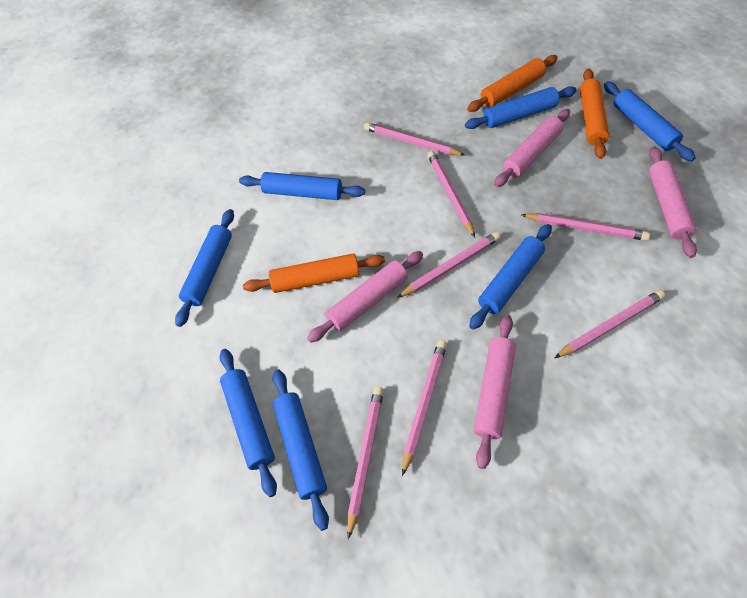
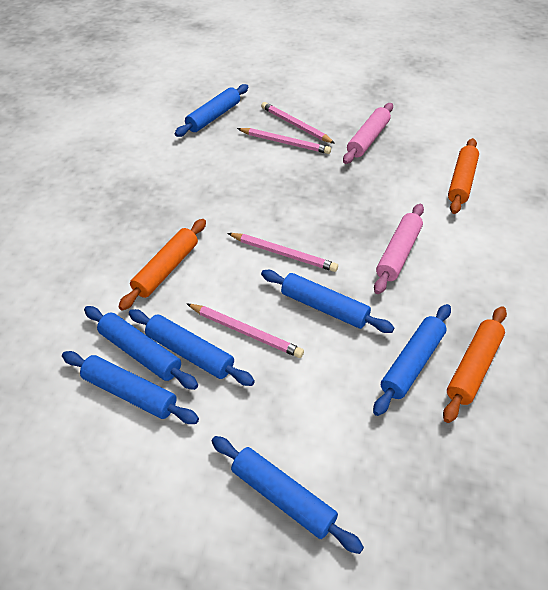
pink pencil: [347,387,384,540] [364,122,465,156] [397,232,501,298] [402,340,447,476] [427,151,475,237] [521,213,650,241] [554,290,665,358] = 7 -> [187,304,304,358] [227,233,338,272] [237,128,331,154] [261,102,335,144] = 4
pink rolling pin: [307,251,423,343] [474,315,516,469] [494,109,570,187] [649,147,697,258] = 4 -> [343,103,393,164] [374,204,424,294] = 2

